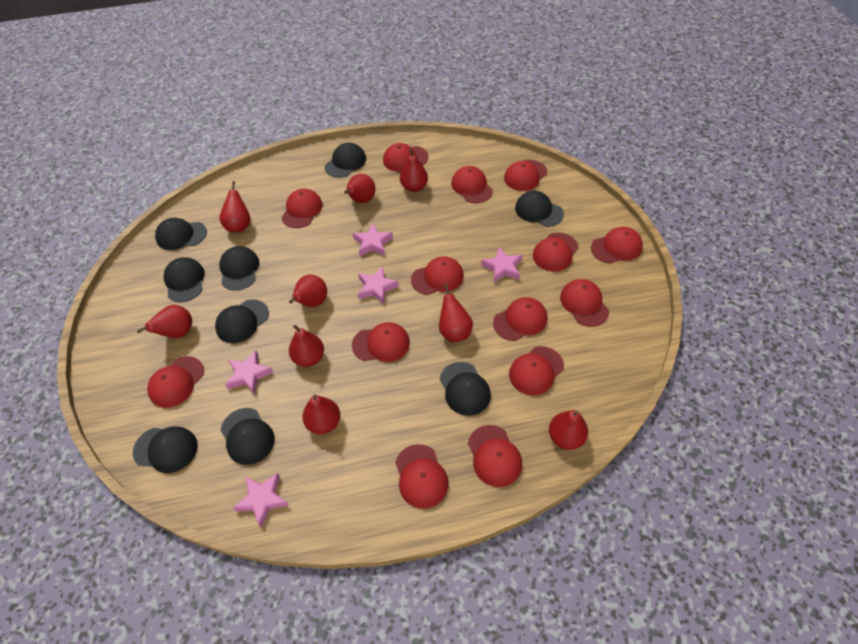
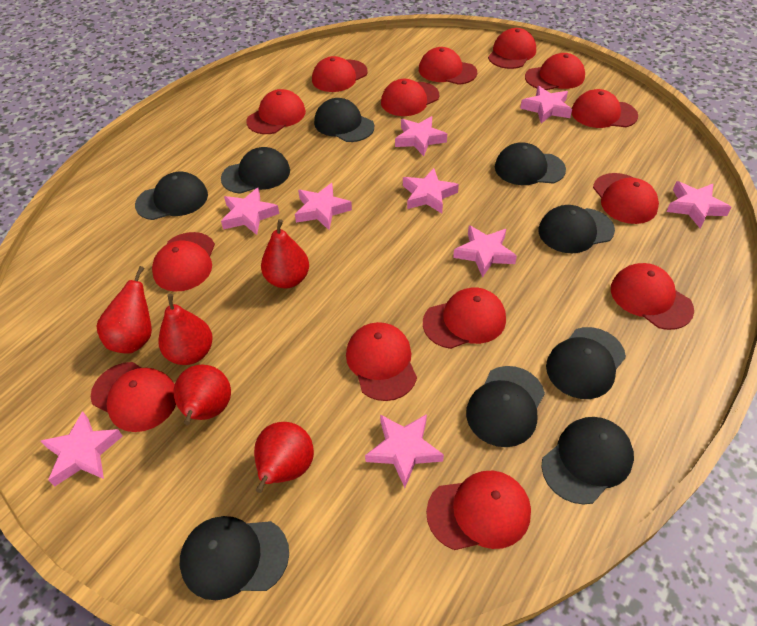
pink star: [225,350,274,394] [233,473,289,528] [353,223,393,256] [358,266,399,304] [481,247,522,283] = 5 -> [41,411,123,487] [221,188,279,235] [295,183,352,230] [365,414,444,488] [395,116,447,156] [403,168,459,213] [453,225,517,278] [520,86,572,123] [666,181,732,228] = 9
red pear: [137,305,192,338] [219,181,251,232] [289,275,327,307] [289,325,324,367] [302,394,340,434] [344,174,376,203] [400,148,428,192] [439,284,473,342] [549,410,588,450] = 9 -> [97,266,152,353] [158,294,213,365] [174,365,231,425] [254,422,314,493] [261,219,309,288] = 5

